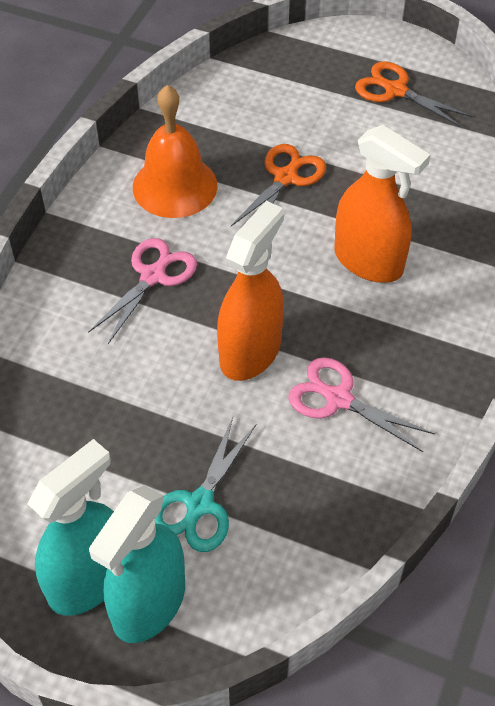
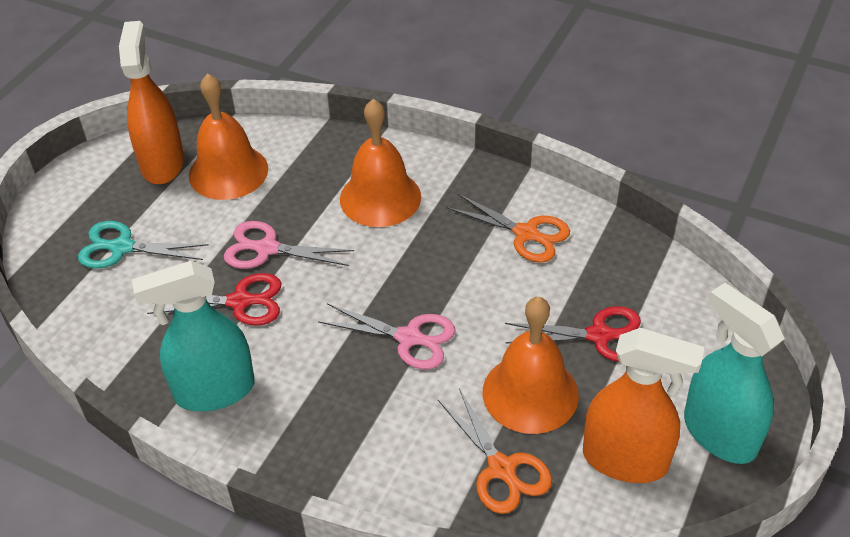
orange bell: [133,85,217,218] = 1 -> [189,74,268,200] [340,99,421,227] [483,297,579,434] = 3
red scissors: none = 0 -> [147,273,281,326] [505,306,641,362] = 2

